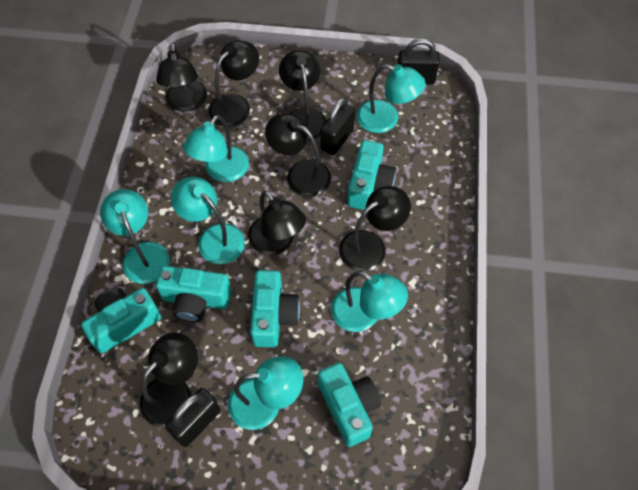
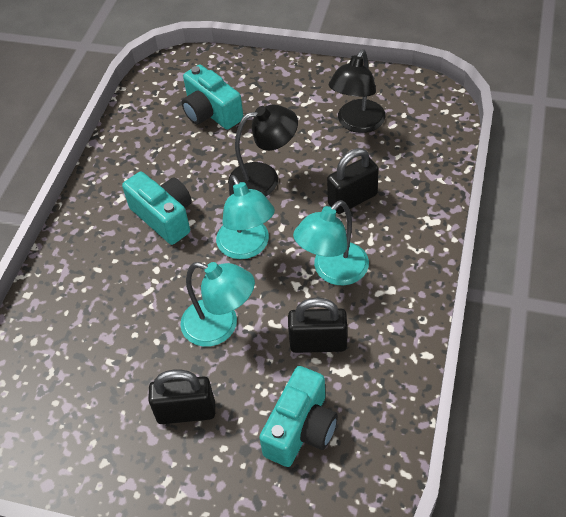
black lamp: [140,332,198,427] [156,43,207,112] [208,40,259,127] [248,191,306,255] [265,113,331,197] [279,50,326,141] [339,186,411,272] = 7 -> [228,104,298,197] [329,49,386,133] = 2
turquoise camera: [81,287,161,353] [156,266,232,322] [250,270,300,347] [318,362,381,447] [347,140,396,210] = 5 -> [122,172,192,245] [182,65,243,130] [259,366,338,467] = 3
turquoise lamp: [100,189,170,284] [171,177,245,264] [183,115,249,182] [228,356,303,430] [331,271,408,332] [357,64,426,133] = 6 -> [180,262,255,347] [216,175,275,259] [293,200,369,285] = 3

